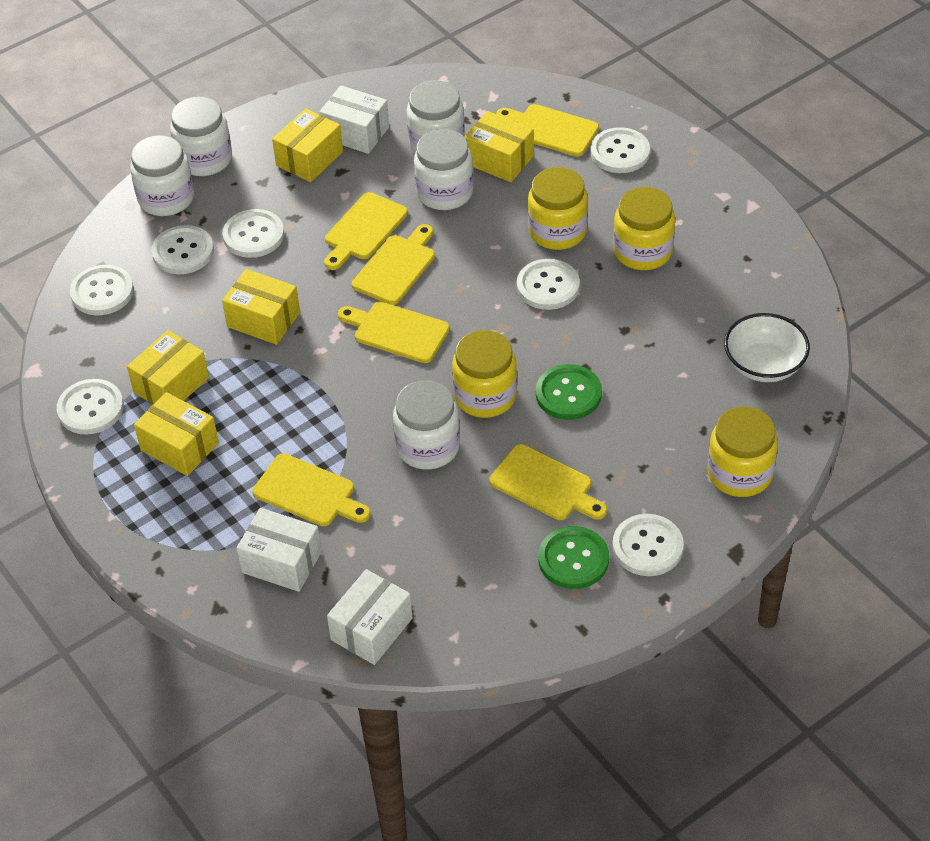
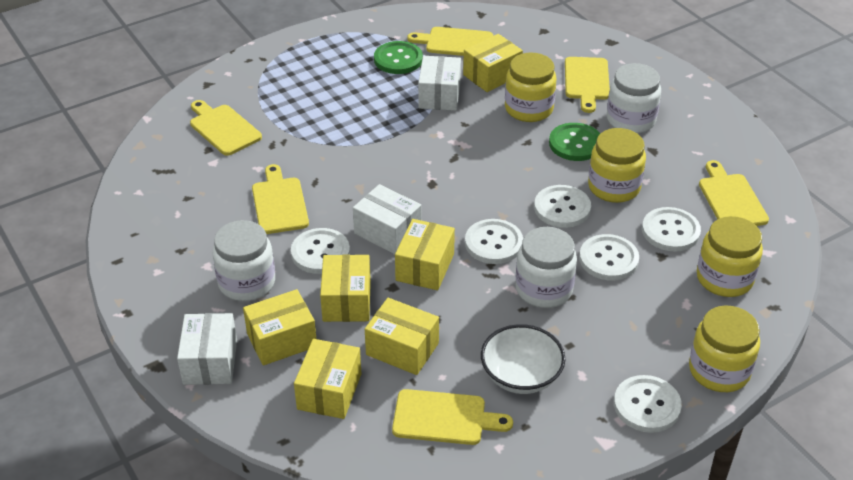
white button: [57,379,124,435] [70,265,134,315] [151,225,214,274] [222,209,284,258] [517,259,580,310] [591,127,650,173] [612,514,684,576] = 7 -> [291,228,350,274] [465,219,523,264] [534,185,591,228] [579,234,639,281] [614,375,682,433] [642,207,701,252] = 6
white jar: [130,135,194,216] [170,97,232,176] [393,380,460,469] [407,80,465,153] [414,129,474,210] = 5 -> [213,220,275,301] [515,227,577,308] [607,63,661,134] = 3
yellow box: [127,330,209,405] [134,392,219,476] [222,269,300,345] [272,109,343,182] [464,111,534,182] = 5 -> [243,289,316,366] [294,339,362,419] [320,255,371,322] [365,298,439,375] [395,219,455,290] [463,34,523,92] = 6

